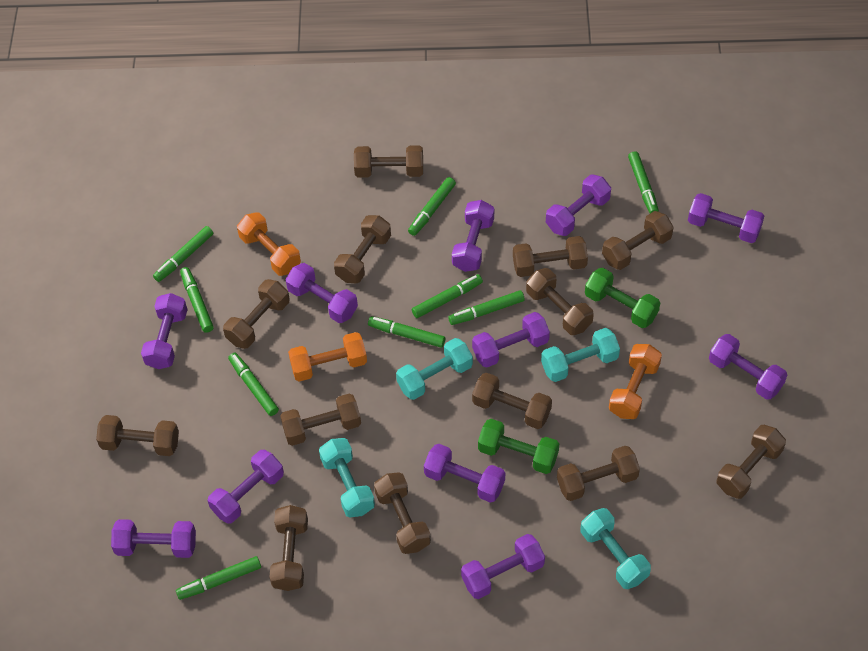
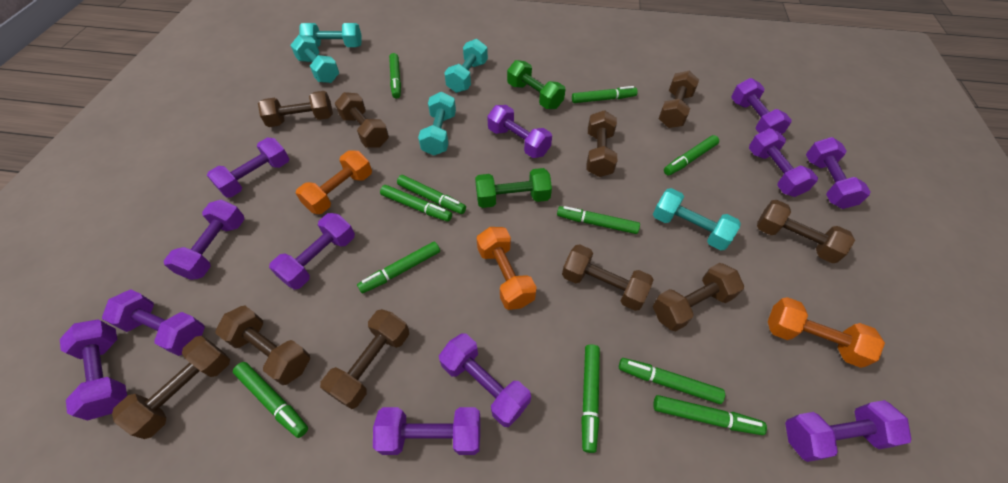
brown dumbbell: [96,415,179,456] [223,279,289,349] [269,505,308,591] [280,394,361,446] [334,215,391,283] [354,145,423,178] [374,472,431,554] [472,373,552,429] [513,236,588,277] [526,268,594,335] [557,446,640,501] [602,211,674,270] [717,425,786,499] = 13 -> [112,336,230,439] [215,306,310,385] [258,91,333,127] [320,309,409,409] [335,92,389,148] [562,244,654,311] [586,110,617,177] [653,263,744,332] [659,71,699,128] [757,200,855,263] = 10
green marker: [153,226,213,282] [176,556,261,600] [180,267,214,333] [228,353,279,416] [368,316,445,348] [408,177,456,236] [412,274,483,318] [448,290,525,325] [628,151,659,213] = 9 -> [233,362,308,438] [357,241,440,293] [380,185,452,222] [389,53,401,99] [397,175,466,214] [557,206,640,234] [572,86,638,103] [581,344,600,453] [619,358,725,404] [653,395,767,435] [664,135,719,175] = 11
purple dumbbell: [111,519,196,558] [141,293,187,369] [207,450,284,524] [286,263,358,323] [424,444,505,503] [452,200,494,272] [461,534,545,599] [472,312,550,368] [546,175,611,236] [688,193,764,243] [709,334,787,400] = 11 -> [60,319,127,420] [102,289,205,356] [164,199,244,280] [207,138,289,198] [269,213,355,290] [373,407,480,455] [439,333,531,427] [487,105,552,158] [731,78,792,134] [749,128,818,197] [785,400,911,462] [806,137,871,209] = 12
turquoise dumbbell: [319,438,375,518] [396,338,473,400] [541,328,620,382] [581,508,651,589] = 4 -> [290,35,339,83] [299,23,362,47] [418,92,456,156] [444,39,488,93] [653,188,741,251] = 5

